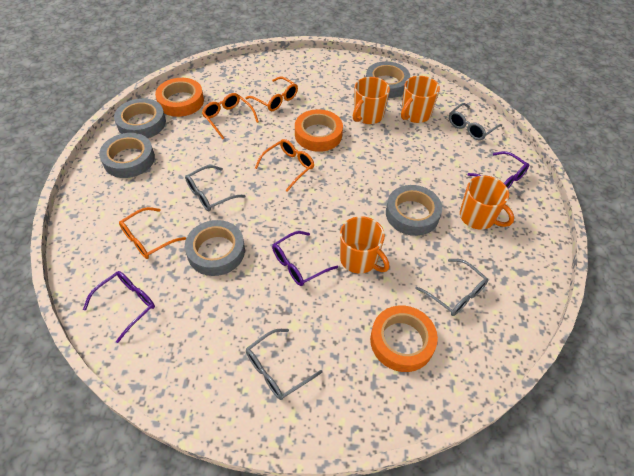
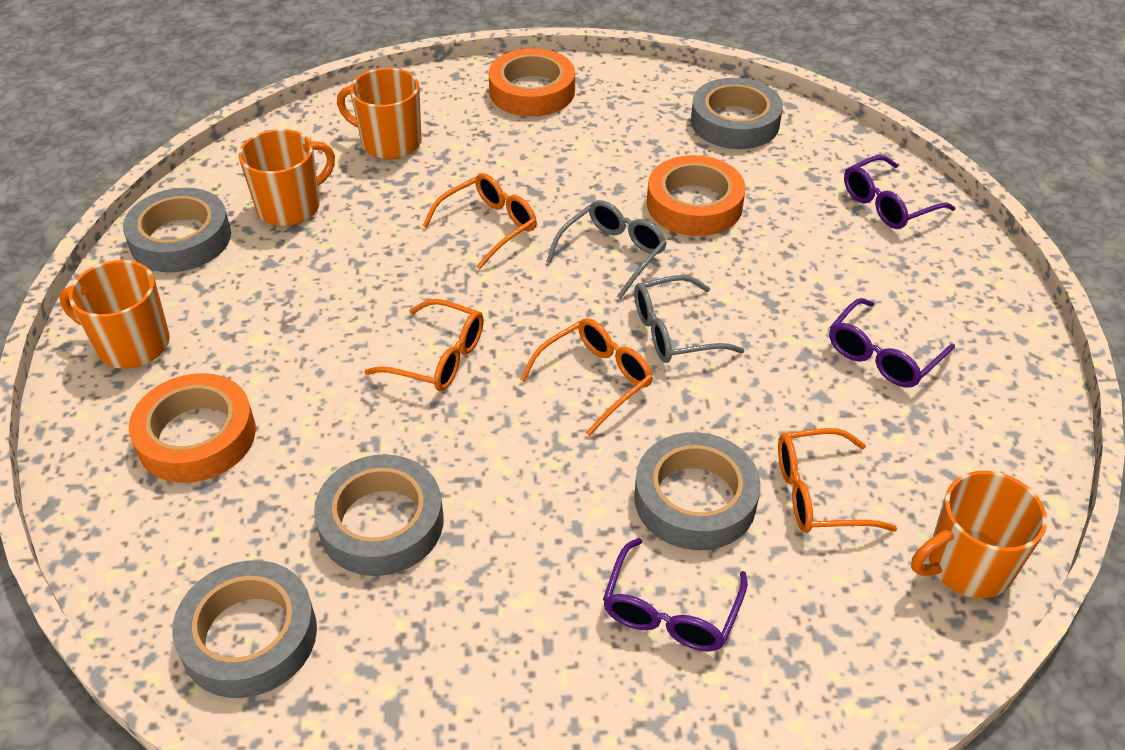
grey glasses: [185,165,246,211] [246,329,322,400] [416,259,488,316] [449,103,502,140] = 4 -> [547,200,667,299] [634,275,745,363] = 2

